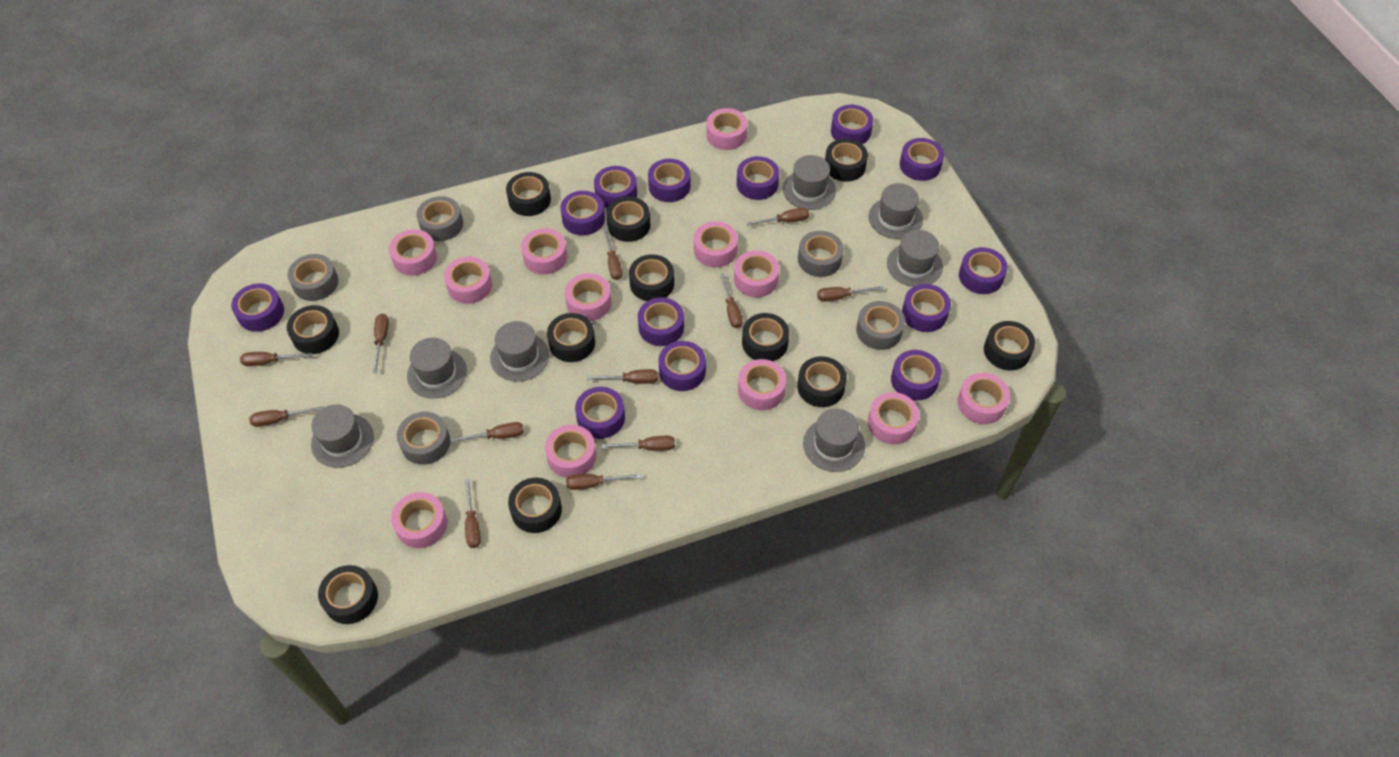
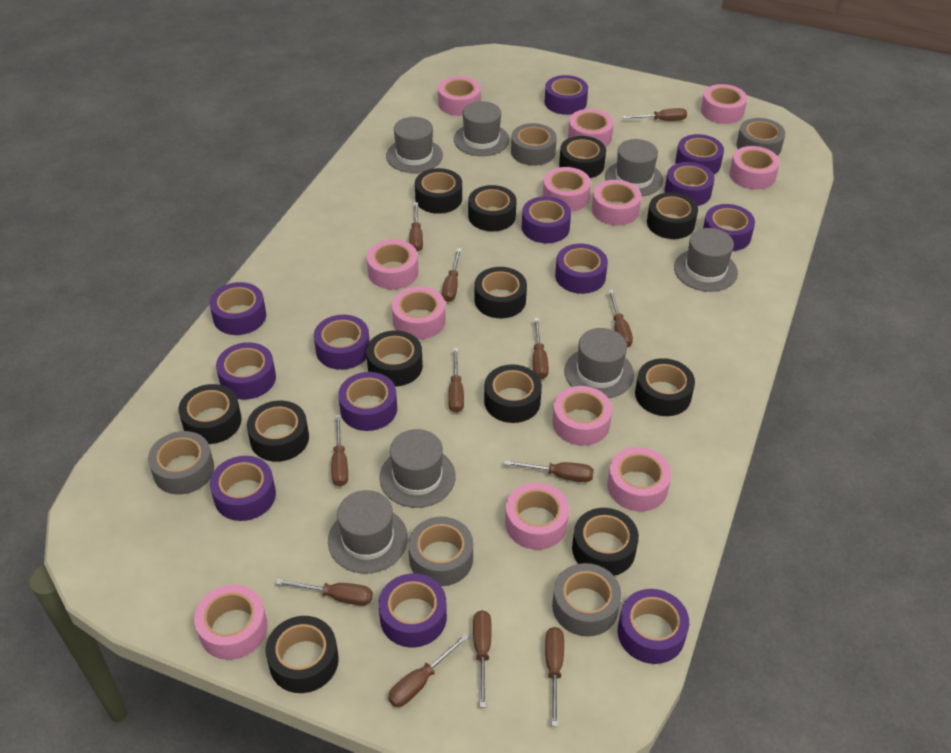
black tape: [287,305,339,354] [318,565,378,624] [506,172,551,216] [508,478,562,533] [547,313,595,362] [606,197,650,242] [629,254,674,301] [742,313,789,361] [797,356,847,407] [825,139,868,182] [984,321,1035,370] = 11 -> [179,384,242,444] [247,400,309,462] [266,616,339,693] [366,330,423,387] [415,168,462,214] [468,185,517,232] [474,267,527,318] [484,364,542,423] [559,136,606,178] [572,508,639,576] [635,358,695,416] [647,192,698,239] = 12

